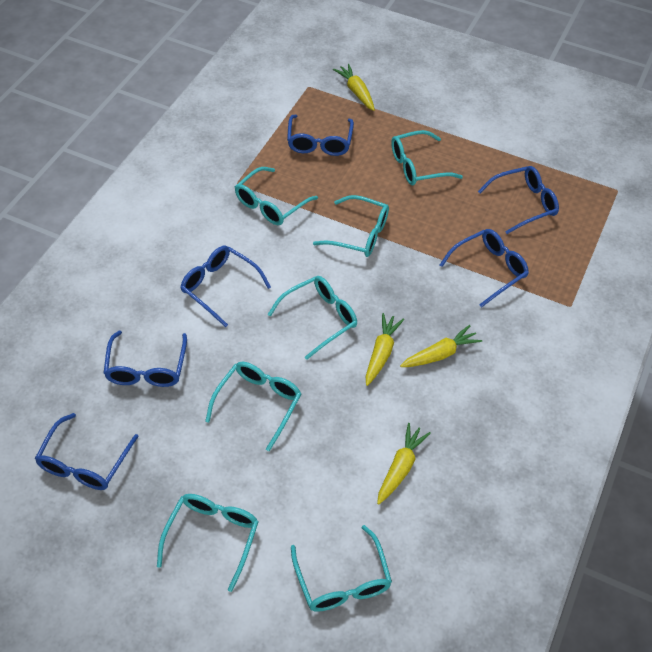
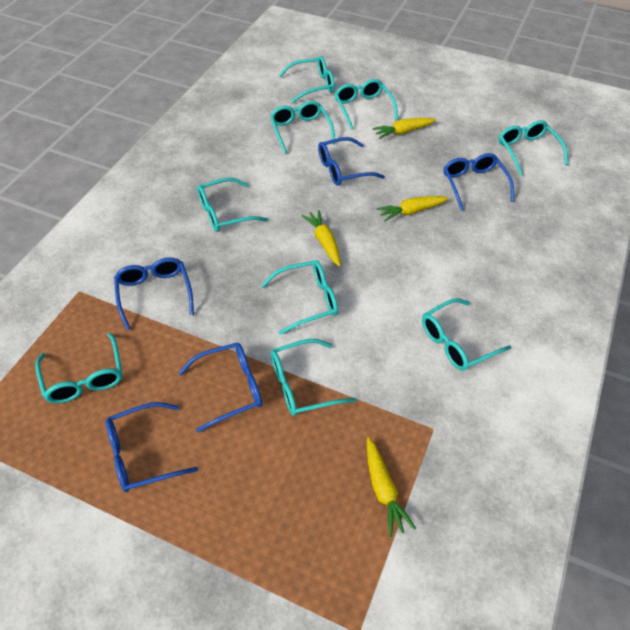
blue glasses: [35,413,139,490] [104,331,187,387] [180,246,271,327] [287,115,354,156] [440,229,529,307] [478,166,559,234] = 6 -> [106,402,198,492] [114,257,194,330] [178,343,262,432] [318,137,385,186] [444,153,514,211] = 5
turquoise glasses: [157,494,259,592] [205,362,301,451] [235,167,318,225] [267,276,357,360] [291,525,392,612] [313,195,389,257] [391,130,463,185] = 7 -> [35,333,122,404] [197,178,268,232] [261,260,338,335] [270,101,335,154] [271,339,356,416] [279,56,335,103] [335,79,398,130] [422,298,511,371] [498,120,568,175] = 9

